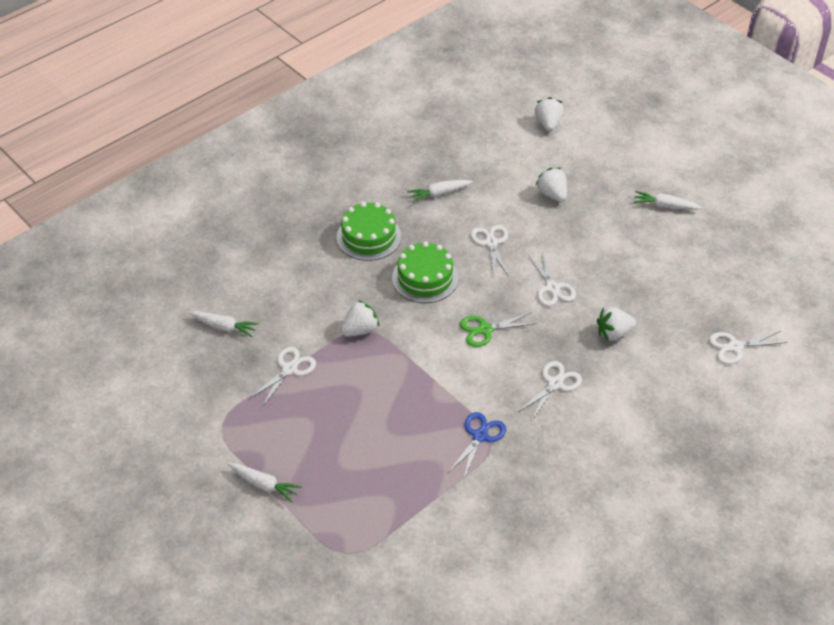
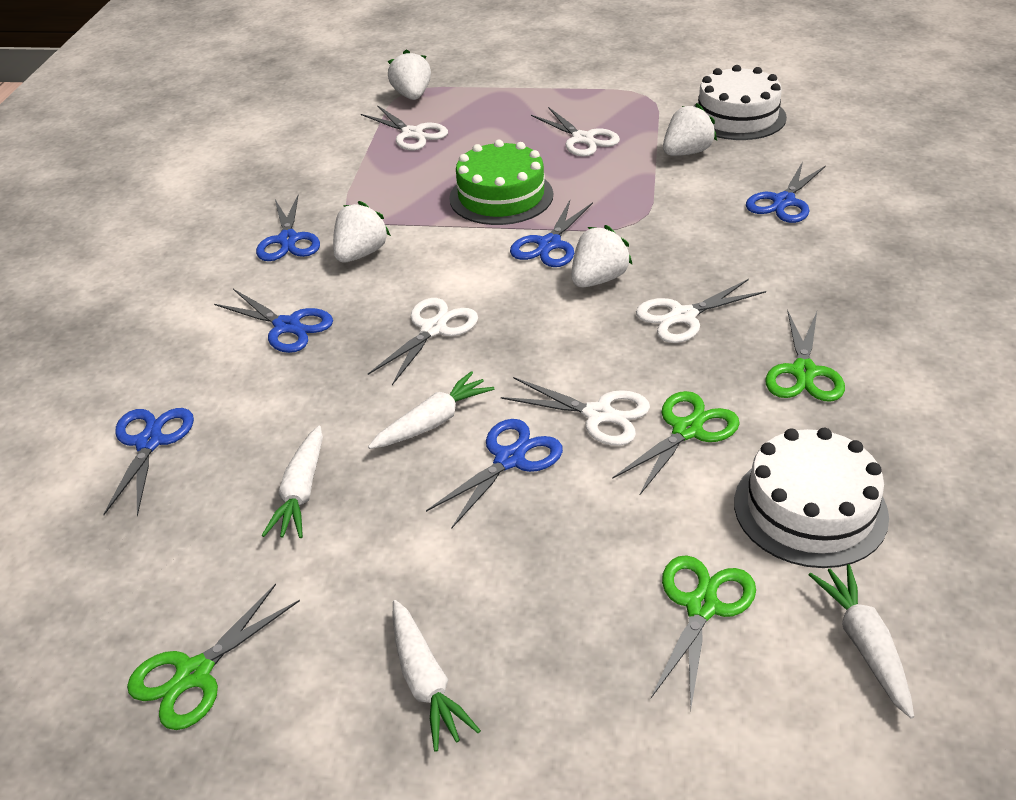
blue scissors: [449,412,506,478] = 1 -> [103,408,194,517] [214,289,333,353] [256,195,320,261] [426,419,563,528] [510,200,593,267] [746,162,826,223] = 6
green cake: [337,202,401,261] [392,241,459,303] = 2 -> [449,140,553,225] = 1
green scissors: [460,313,537,347] = 1 -> [127,583,300,730] [612,391,740,496] [651,555,756,708] [765,311,845,402] = 4
white cake: none = 0 -> [694,65,787,140] [734,428,889,568] = 2

